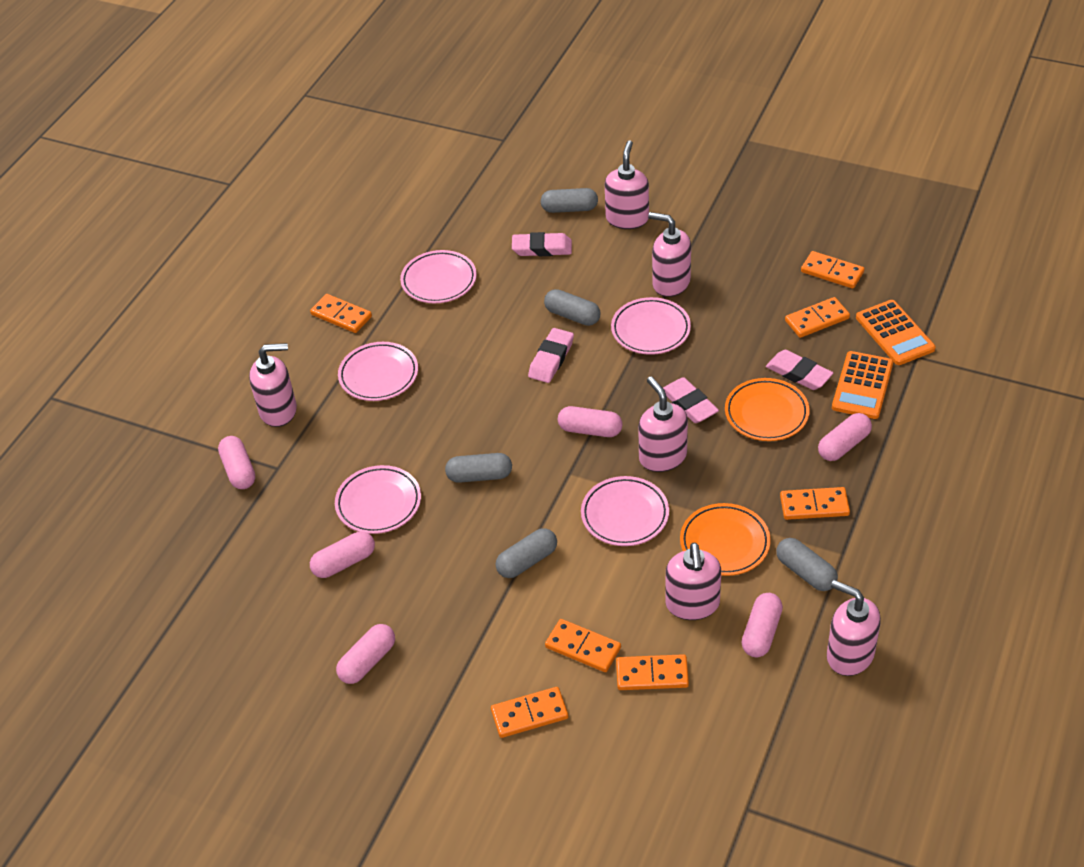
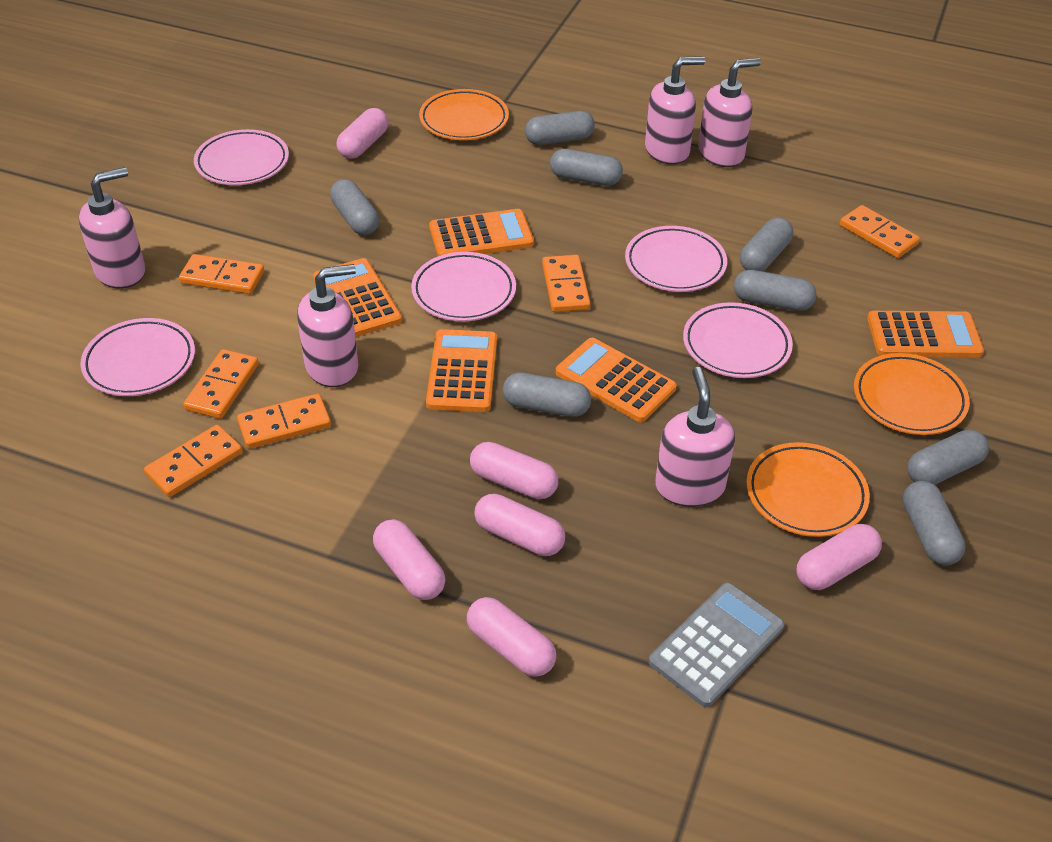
grey calculator: none = 0 -> [649,583,784,707] = 1
grey capsule: [445,453,512,483] [496,528,557,578] [541,188,598,213] [544,289,601,326] [776,538,838,591] = 5 -> [330,179,379,235] [503,373,591,417] [525,111,595,145] [550,149,623,186] [734,270,816,311] [740,217,793,271] [903,481,966,566] [907,429,989,485] = 8
orange calculator: [832,351,893,419] [856,300,936,365] = 2 -> [313,258,402,337] [426,329,497,412] [429,209,534,256] [556,338,677,422] [867,311,984,358] = 5
orange domino: [310,294,372,333] [491,687,568,738] [545,619,621,672] [616,654,689,690] [780,487,850,520] [785,297,850,338] [801,251,864,289] = 7 -> [144,425,242,497] [179,254,264,294] [183,349,259,419] [237,394,331,449] [542,255,591,312] [840,205,920,258] = 6
orange plate: [680,503,771,576] [725,378,810,441] = 2 -> [419,89,509,140] [746,442,870,537] [854,353,970,435] = 3
pink eraser: [512,232,572,256] [528,328,574,383] [663,377,719,423] [766,350,833,390] = 4 -> none = 0
pink soap dispenser: [249,343,297,427] [605,140,649,229] [638,377,688,472] [648,212,691,297] [666,542,721,620] [827,580,881,676] = 6 -> [79,167,145,289] [297,264,358,387] [645,56,705,165] [655,367,735,507] [698,58,761,167] = 5

